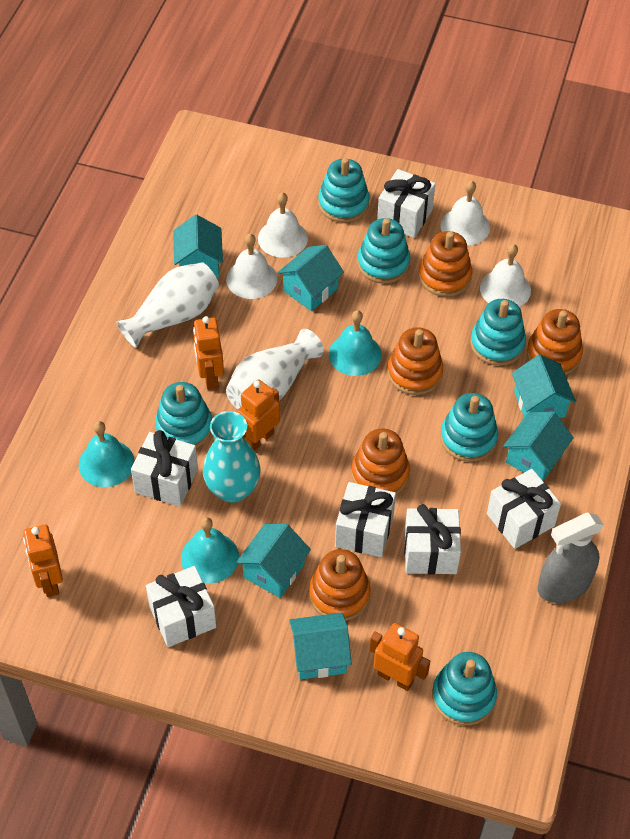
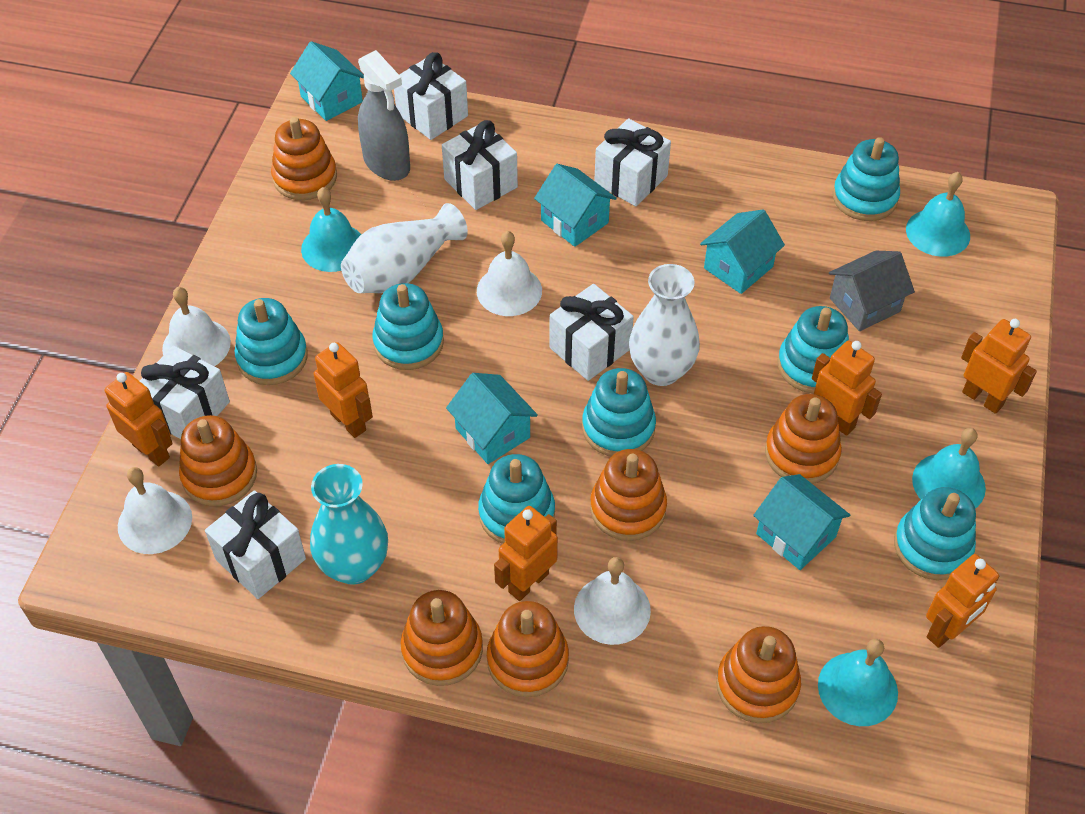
grey house: none = 0 -> [829,251,915,331] = 1
orange robot: [23,525,63,597] [193,316,224,390] [237,380,280,451] [369,623,430,691] = 4 -> [105,372,173,467] [314,342,373,438] [494,506,558,601] [812,341,882,436] [926,554,999,648] [961,319,1037,414] = 6
orange stacking toy: [309,549,371,621] [351,429,410,494] [387,327,443,395] [419,231,472,297] [527,309,583,375] = 5 -> [179,415,257,506] [271,117,337,200] [401,590,483,686] [487,601,569,697] [590,449,667,541] [716,626,801,723] [765,394,842,484] = 7
turquoise bell: [79,421,135,487] [181,517,239,583] [329,310,382,376] = 3 -> [301,187,362,272] [818,639,898,726] [906,172,970,257] [912,428,986,509] = 4
turquoise house: [173,215,223,278] [236,524,311,598] [278,245,344,311] [289,613,352,679] [503,411,574,481] [512,355,576,418] = 6 -> [290,41,364,121] [446,373,538,464] [534,164,617,247] [700,209,785,294] [753,474,850,570] = 5
turquoise stacking toy: [155,382,212,448] [318,158,369,223] [358,218,410,284] [432,652,497,726] [440,393,498,462] [470,299,526,366] = 6 -> [235,298,308,385] [372,283,444,370] [478,454,555,544] [582,368,656,457] [777,306,849,393] [833,137,900,221] [894,487,976,580] = 7

